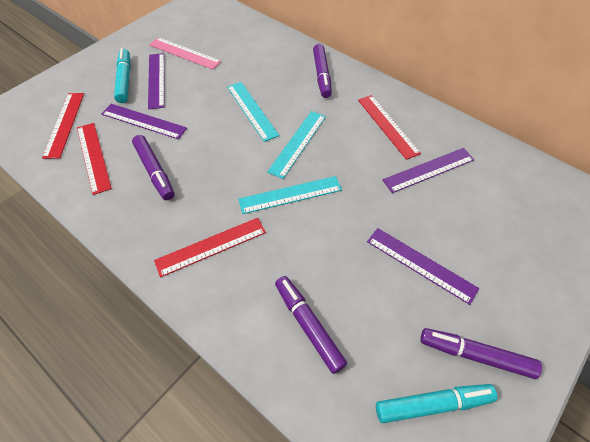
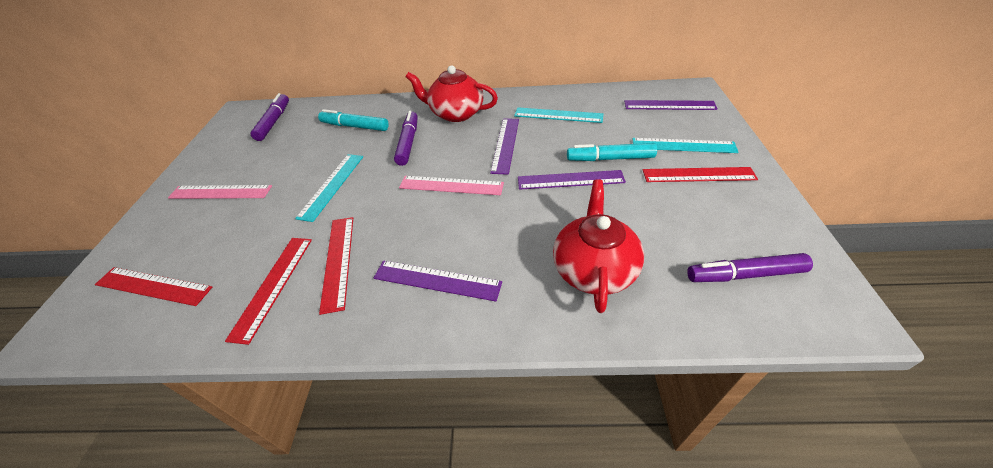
pink ruler: [149,37,221,70] = 1 -> [168,185,272,199] [399,176,504,195] = 2
purple marker: [132,135,174,200] [275,276,347,374] [313,44,332,98] [420,328,542,379] = 4 -> [250,93,289,141] [394,111,418,166] [687,253,813,282] = 3
red teapot: none = 0 -> [406,65,498,122] [553,179,644,313] = 2

